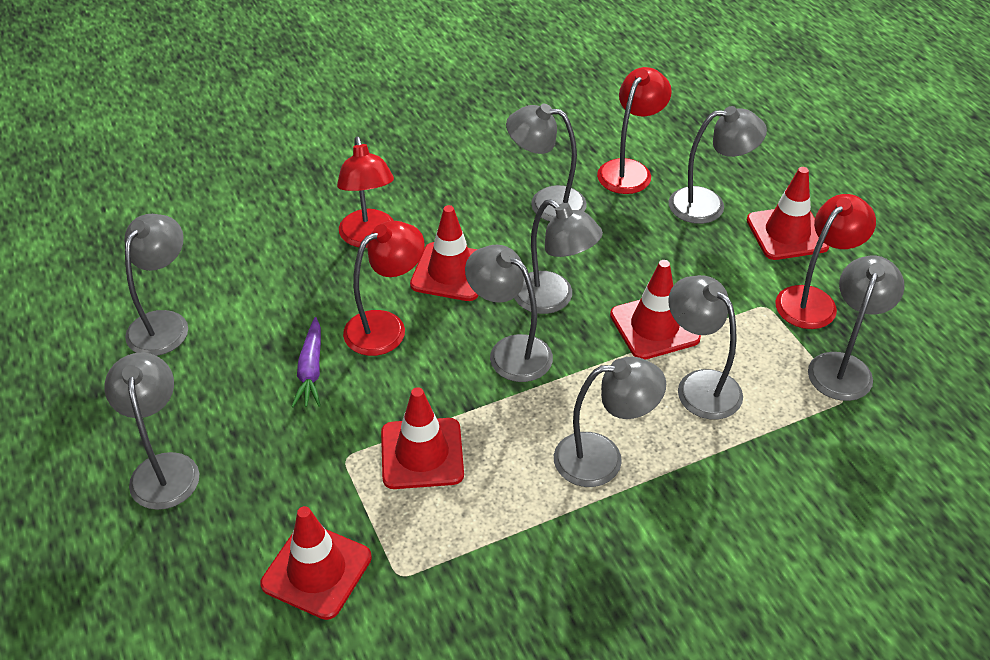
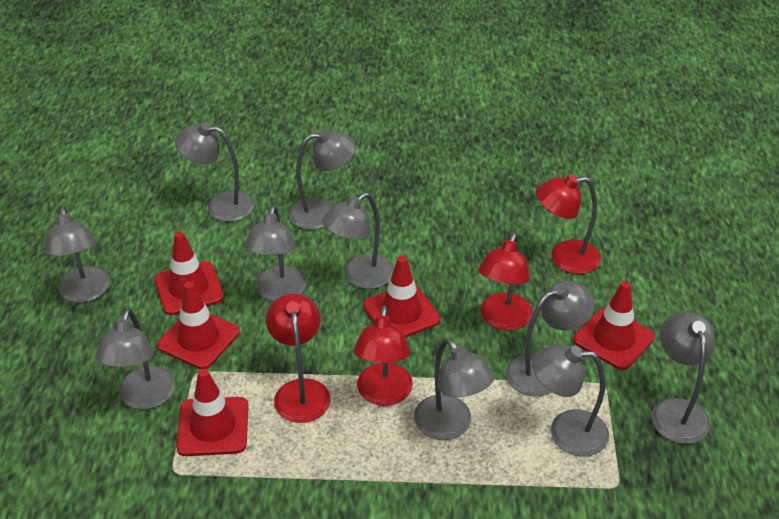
grey lamp: [104,352,199,510] [124,214,188,356] [465,245,553,382] [506,104,587,222] [514,199,603,314] [554,356,666,487] [668,275,743,420] [669,106,767,224] [808,256,905,401] = 9 -> [44,206,110,303] [96,309,176,409] [175,122,255,222] [244,205,307,301] [289,129,356,230] [322,193,394,289] [414,338,494,440] [506,280,595,397] [532,344,609,456] [651,312,715,444] = 10
purple carrot: [291,317,321,407] = 1 -> none = 0

